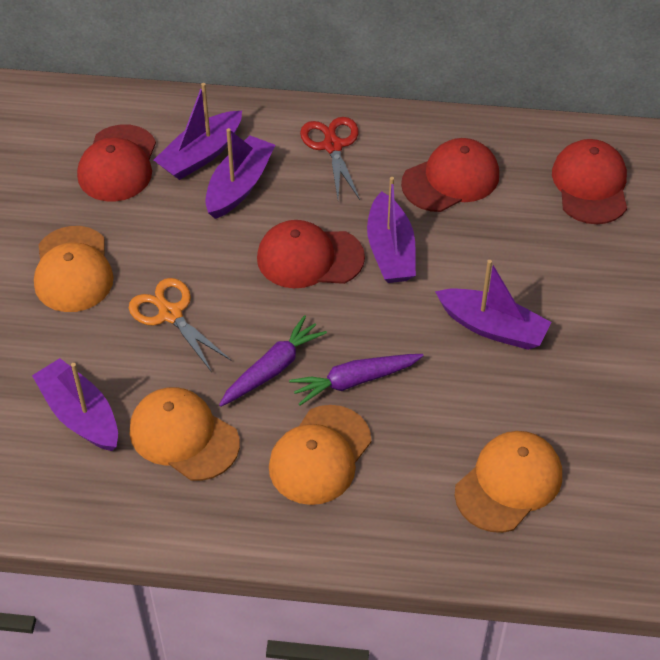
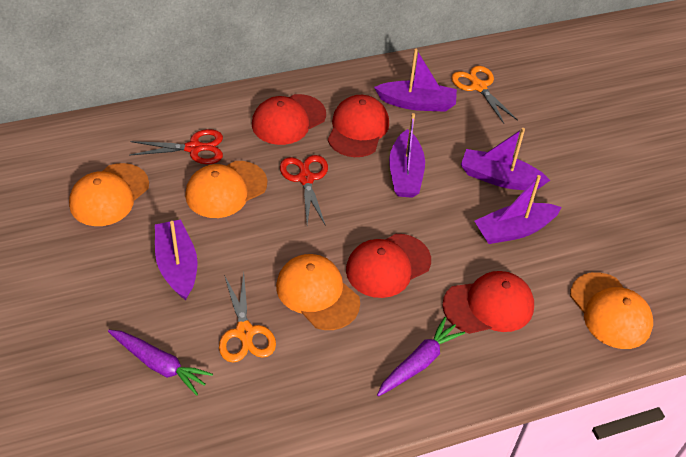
orange scissors: [129,278,231,372] = 1 -> [219,273,276,363] [452,66,518,124] = 2
red scissors: [300,117,360,200] = 1 -> [129,129,223,164] [280,155,328,226] = 2

